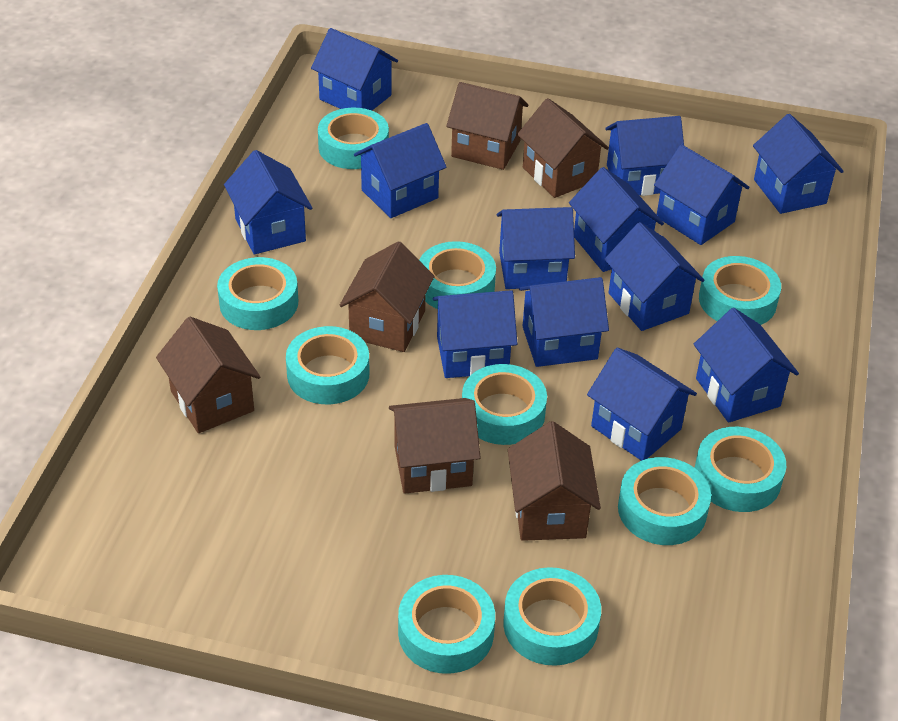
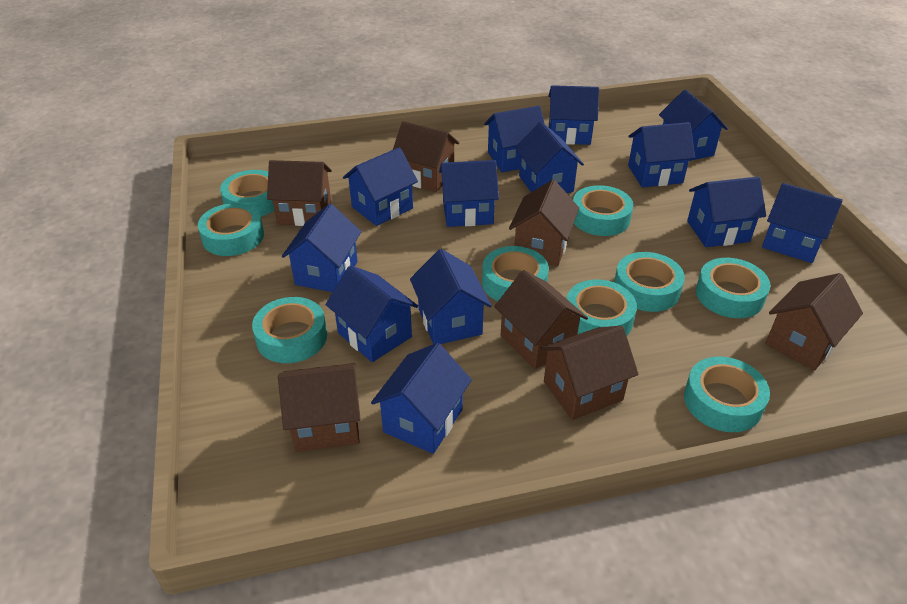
brown house: [156,317,260,433] [340,241,434,352] [389,398,481,494] [446,82,528,170] [508,421,601,541] [517,98,609,198] = 6 -> [267,160,332,226] [278,363,360,452] [393,121,459,192] [494,270,588,369] [509,180,579,266] [540,326,639,420] [765,273,863,371] = 7
turquoise tape: [217,257,298,330] [286,326,370,404] [318,108,389,169] [398,575,495,674] [419,241,496,309] [462,364,547,445] [503,567,601,666] [618,457,711,545] [695,427,786,512] [699,256,781,325] = 10 -> [198,203,264,256] [220,170,274,217] [252,297,327,363] [482,246,549,301] [567,280,637,336] [573,185,633,236] [614,252,685,312] [684,357,770,432] [696,258,770,318] = 9

